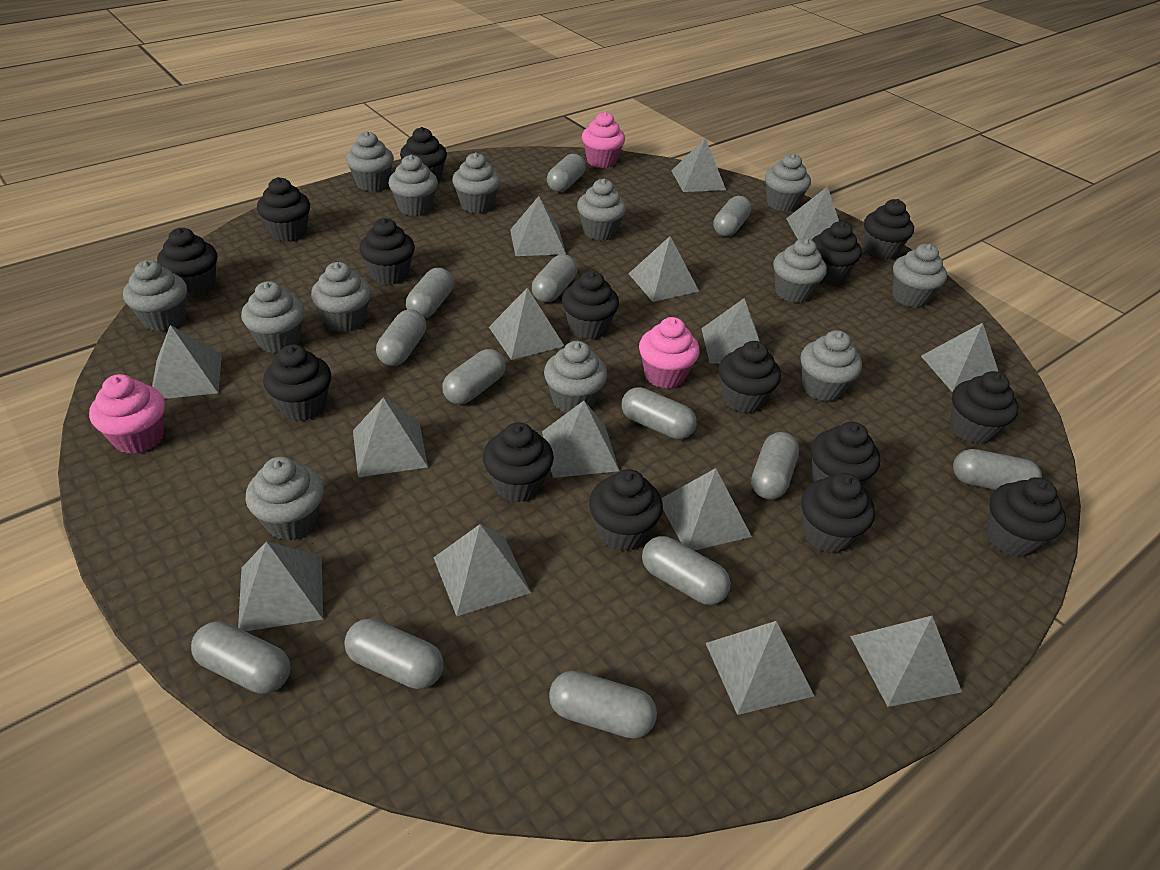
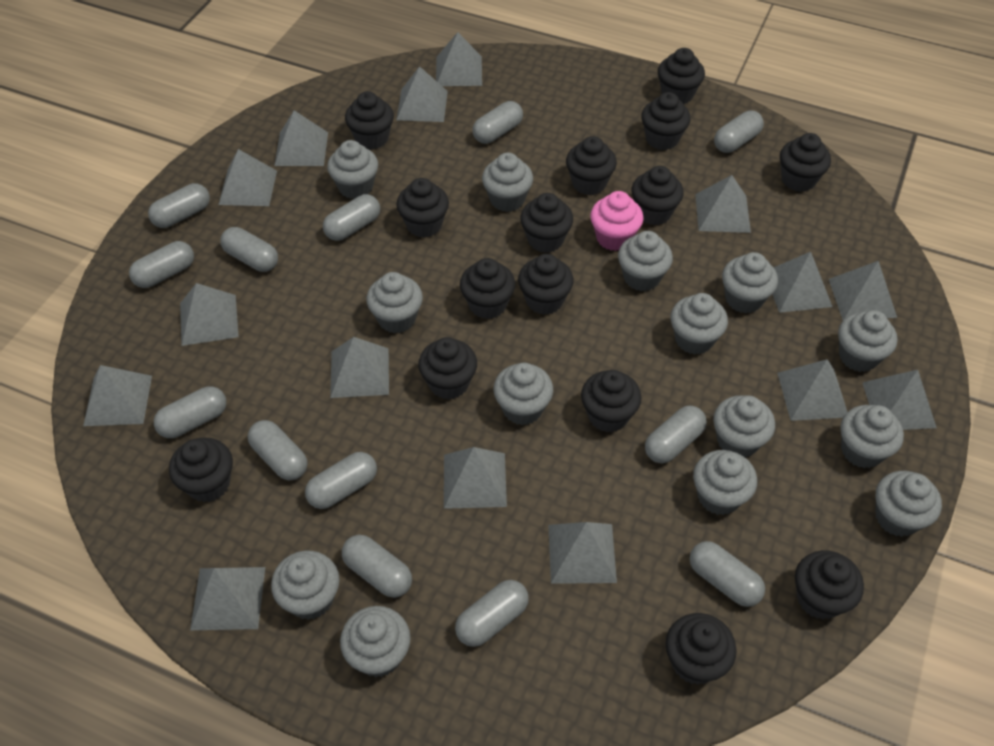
grey cupcake: [123,260,187,332] [241,281,304,353] [245,457,324,540] [311,262,371,332] [346,131,394,191] [389,155,438,216] [452,152,501,213] [544,341,607,413] [577,179,626,240] [765,153,811,212] [773,238,827,303] [801,330,862,402] [892,244,947,308] = 13 -> [271,551,339,620] [327,140,378,199] [340,606,411,677] [366,272,423,333] [482,152,533,212] [493,363,553,425] [618,231,673,291] [671,293,728,355] [693,450,757,515] [713,395,775,458] [722,252,778,313] [838,310,898,372] [840,405,904,468] [875,471,942,537] = 14
pink cupcake: [89,374,165,454] [582,112,625,168] [639,317,700,389] = 3 -> [590,191,644,251] = 1

